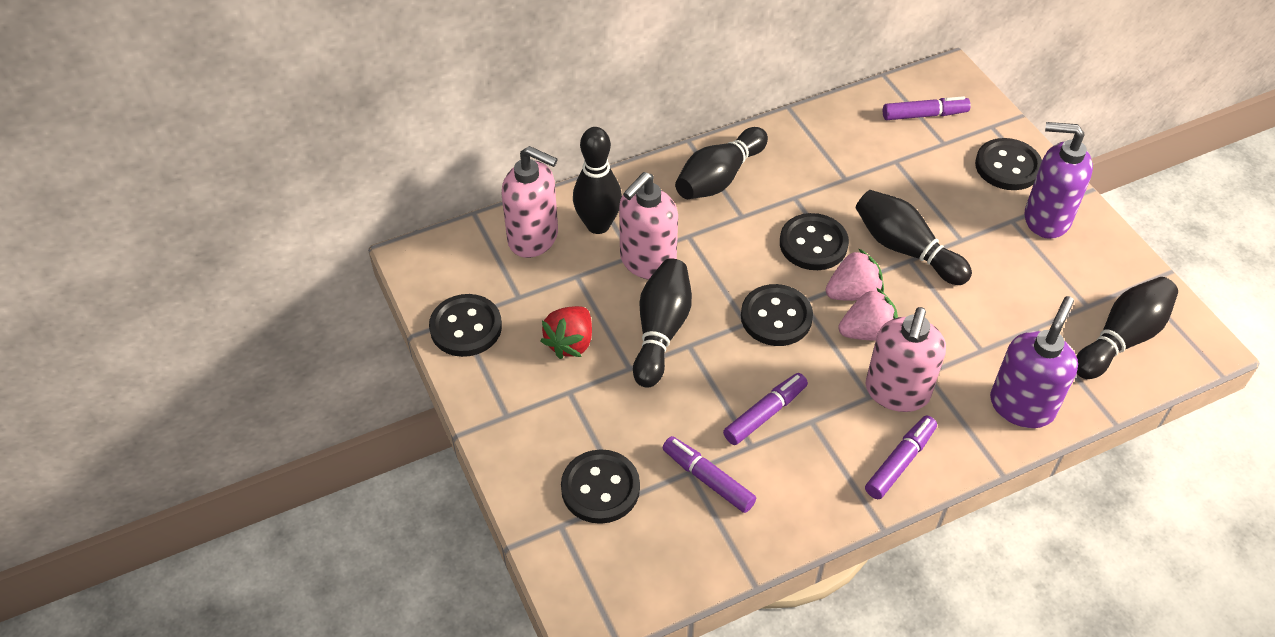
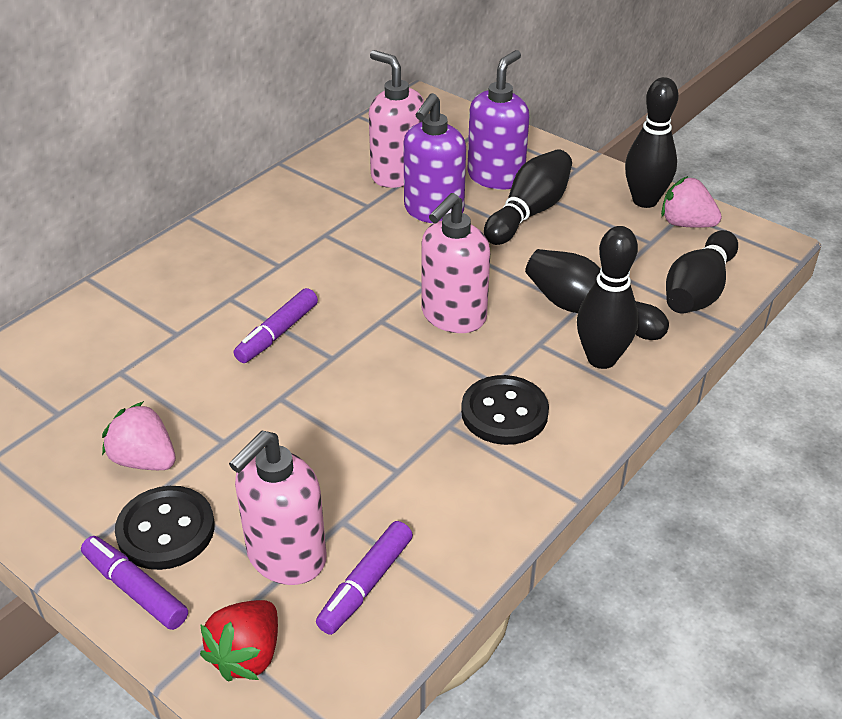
black button: [429,294,502,357] [561,449,640,524] [741,284,813,346] [780,213,849,270] [975,138,1042,190] = 5 -> [115,486,215,570] [461,375,549,445] = 2
purple marker: [663,436,756,513] [723,373,808,445] [865,415,937,499] [883,96,971,120] = 4 -> [81,536,188,630] [234,288,318,363] [316,521,413,635] = 3

